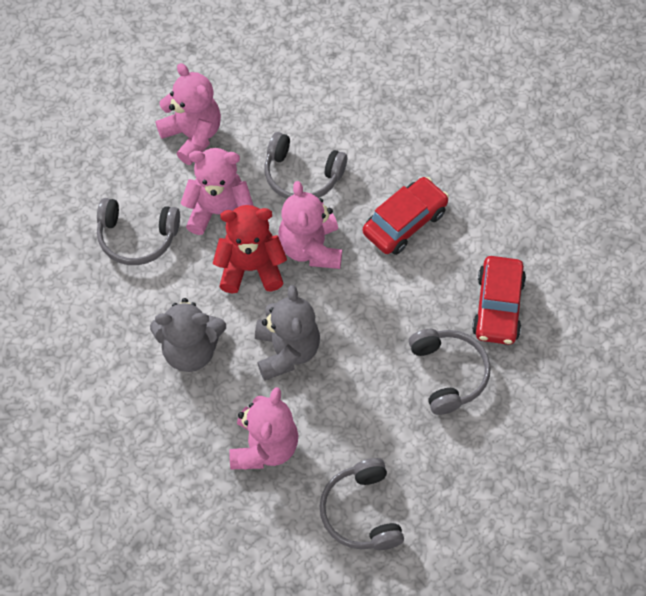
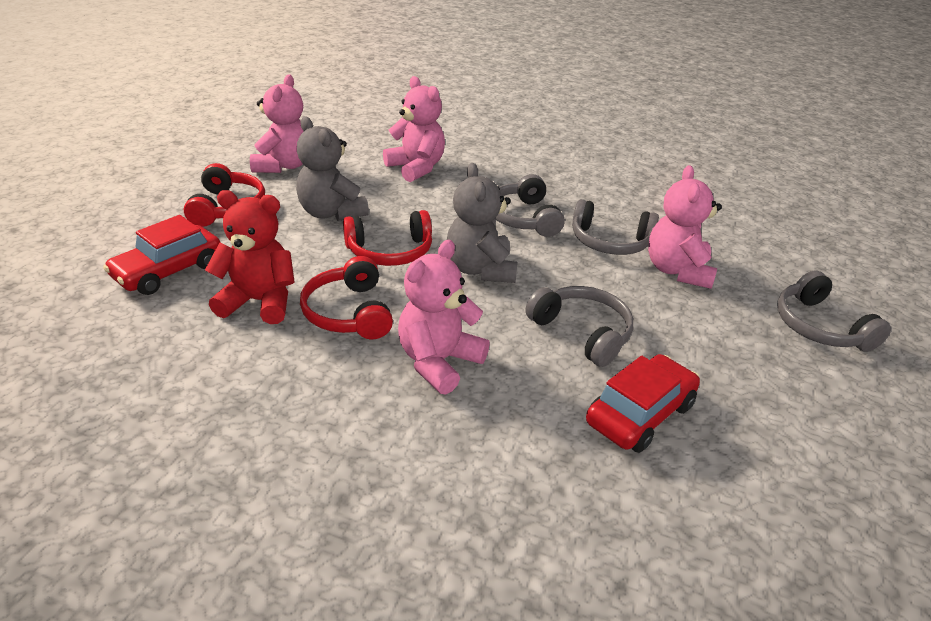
red headphones: none = 0 -> [184,163,265,227] [300,256,393,339] [343,210,432,266] = 3

